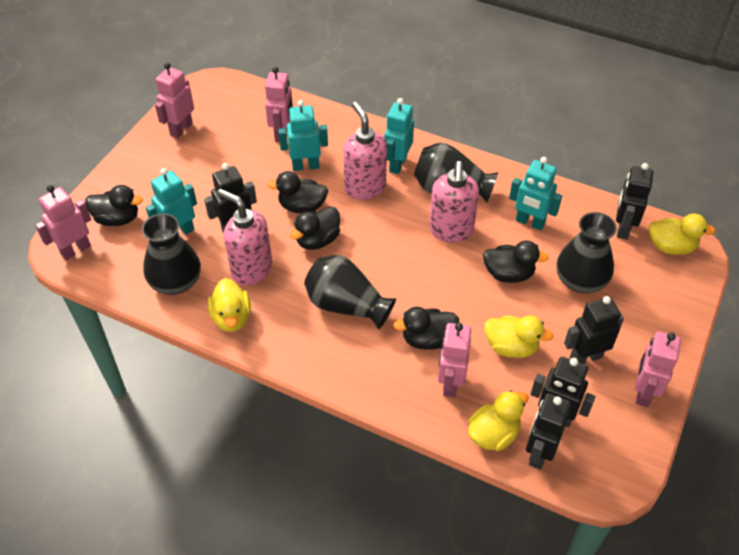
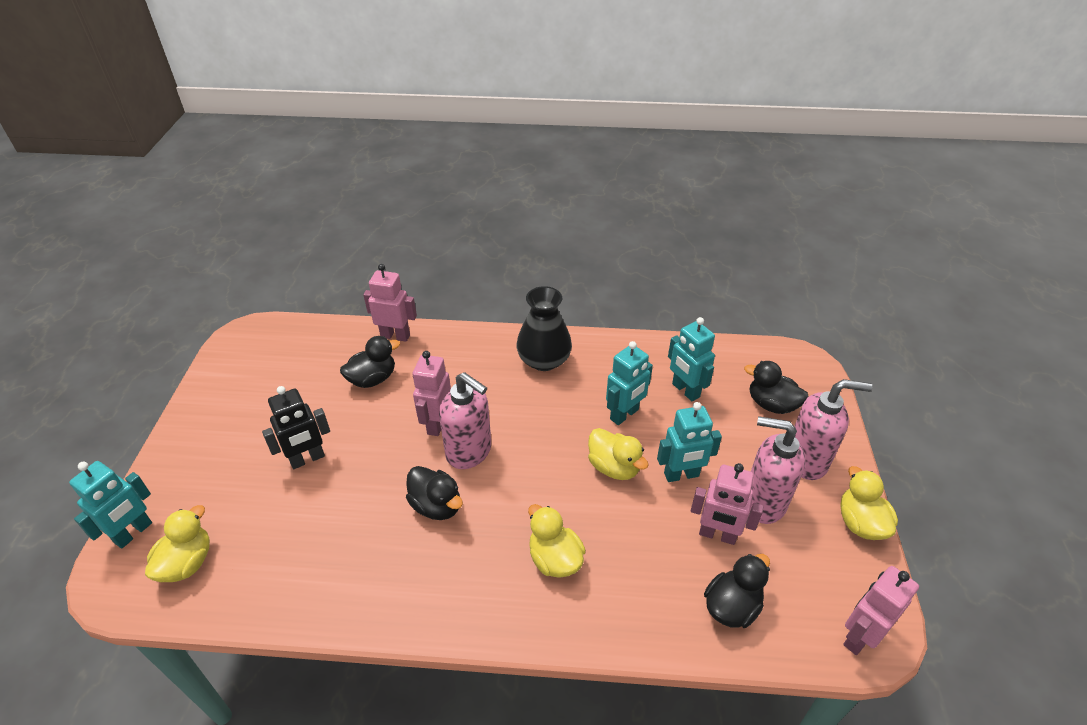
black duck: [85,185,143,226] [267,171,328,214] [290,206,340,250] [393,307,459,350] [483,241,549,283] = 5 -> [340,336,400,388] [406,466,463,520] [704,554,770,628] [744,361,808,414] = 4
black robot: [204,163,257,233] [526,393,571,469] [531,357,595,427] [564,296,624,364] [616,163,653,239] = 5 -> [262,386,330,469] = 1
black vase: [142,213,201,295] [304,255,396,330] [414,142,498,202] [556,212,617,293] = 4 -> [517,286,572,371] = 1
pink robot: [35,185,91,260] [155,63,194,138] [265,67,293,142] [438,323,472,398] [635,332,681,407] = 5 -> [363,264,417,342] [413,351,451,436] [691,463,763,545] [843,566,919,655] = 4

